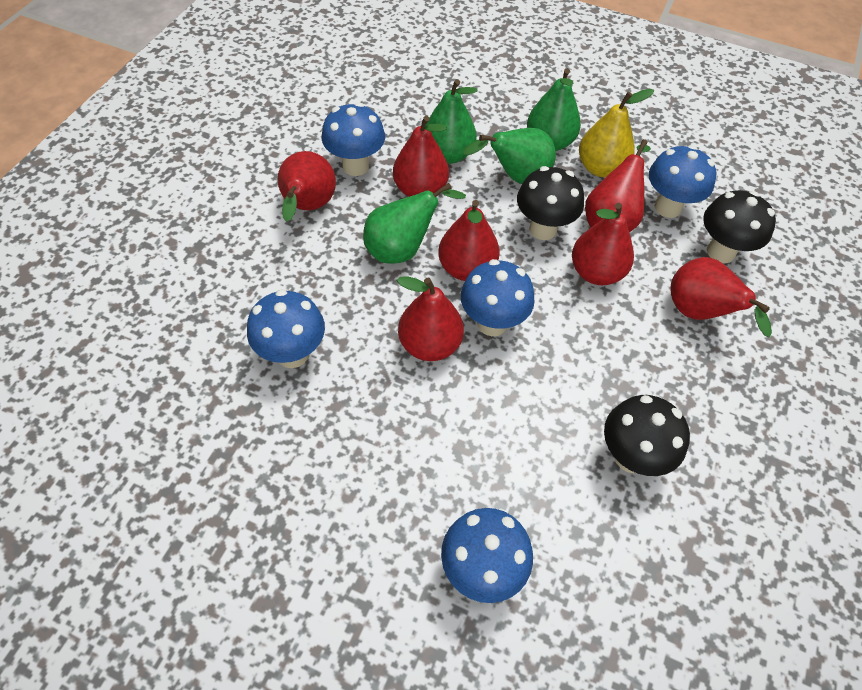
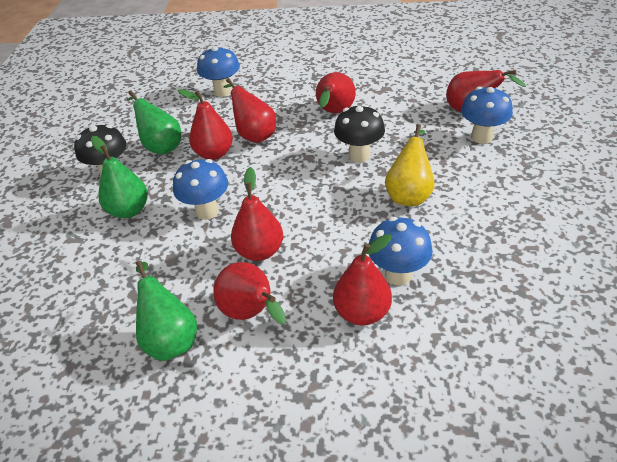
black mushroom: [517,166,584,240] [604,395,690,476] [703,190,776,263] = 3 -> [74,125,127,177] [334,104,385,163] = 2
blue mushroom: [247,290,325,368] [322,103,385,176] [441,508,533,603] [461,259,535,336] [649,145,717,218] = 5 -> [173,159,228,220] [197,46,240,97] [369,217,433,286] [461,87,513,144] = 4
green pear: [363,183,466,264] [425,79,477,164] [463,128,556,184] [527,68,581,151] = 4 -> [91,136,148,218] [127,90,181,155] [136,261,197,361] = 3

